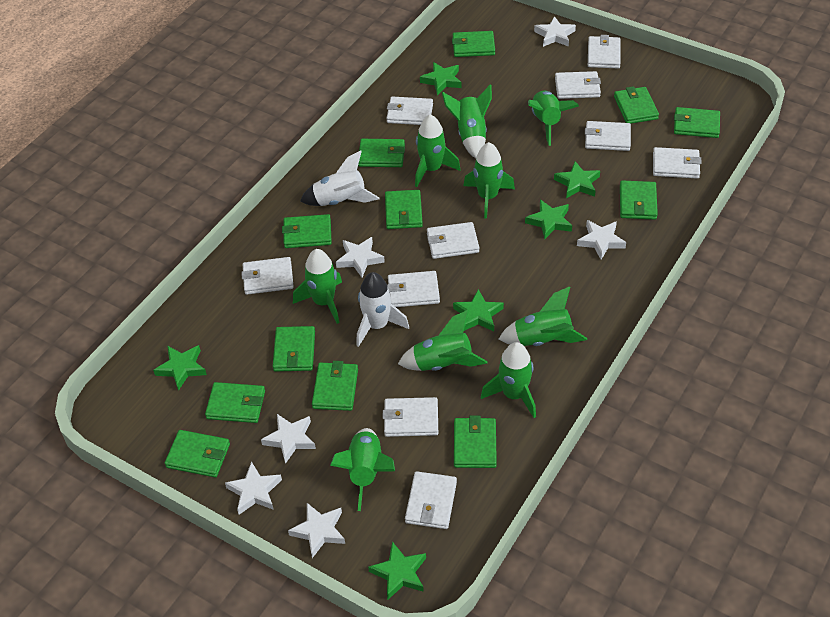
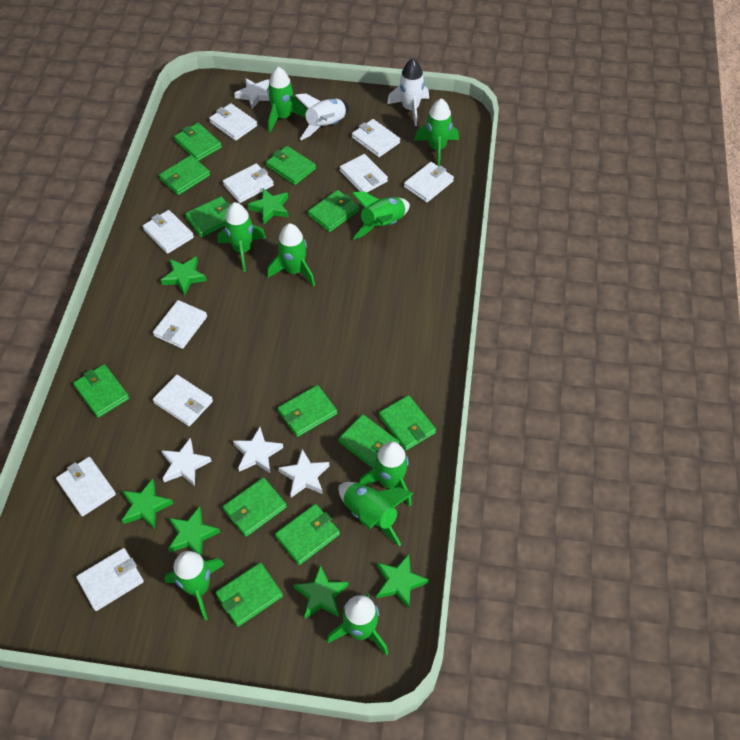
white star: [225,462,282,515] [261,414,316,464] [288,503,345,558] [336,237,385,277] [534,16,576,47] [577,220,626,260] = 6 -> [161,438,211,486] [233,427,283,473] [234,78,270,109] [278,449,329,497] = 4

